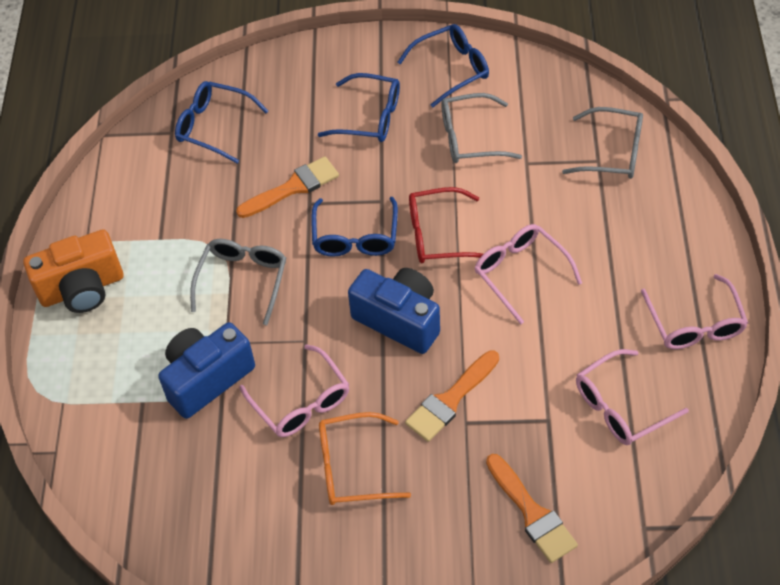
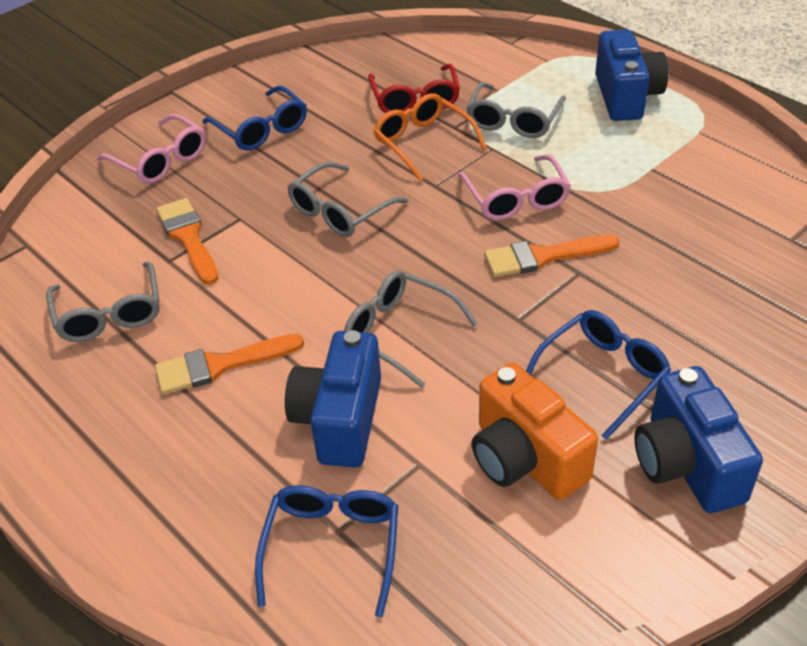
blue camera: [158,322,255,419] [348,268,440,354] = 2 -> [285,330,381,468] [595,29,668,121] [634,366,763,513] = 3
blue glasses: [175,81,268,164] [311,197,398,257] [318,73,400,142] [398,24,489,108] = 4 -> [202,86,307,150] [255,485,398,617] [526,310,671,440] = 3
grey glasses: [190,239,286,325] [441,93,522,163] [562,107,643,179] = 3 -> [46,262,160,342] [288,162,408,237] [344,270,478,388] [466,82,566,138] = 4
pink glasses: [239,344,349,437] [474,224,582,324] [576,349,689,445] [641,274,748,349] = 4 -> [97,114,206,184] [458,154,571,220] = 2

